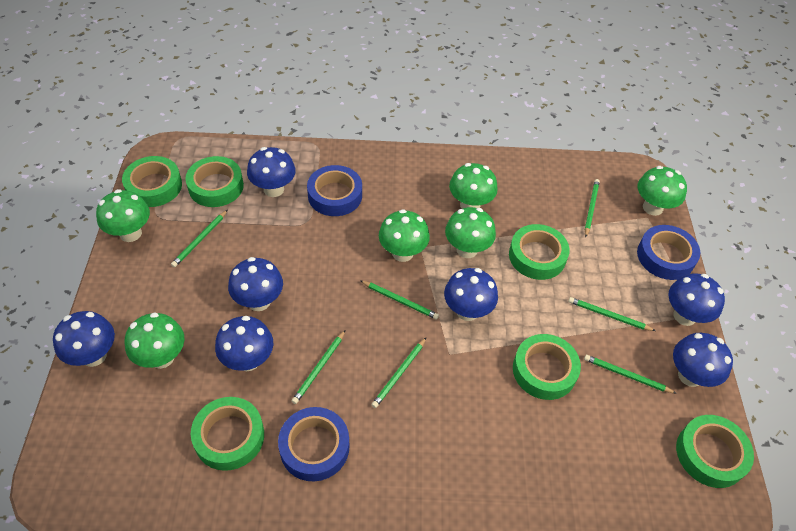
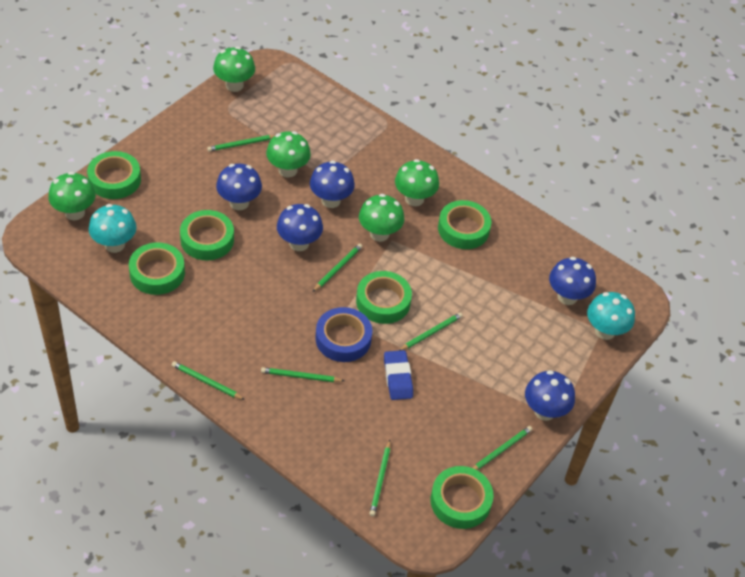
blue eraser: none = 0 -> [384,350,413,400] = 1
blue mushroom: [53,311,115,367] [215,316,273,371] [228,257,283,311] [247,147,296,197] [444,268,498,321] [669,273,725,326] [673,333,733,387] = 7 -> [216,164,262,210] [277,204,323,251] [310,161,355,208] [525,370,575,421] [549,257,596,305] = 5
blue tape: [278,407,349,481] [307,165,362,216] [637,225,700,280] = 3 -> [315,307,372,362] = 1
green mushroom: [96,189,150,242] [125,313,184,369] [379,209,430,262] [445,207,496,258] [449,163,498,209] [638,166,687,216] = 6 -> [48,172,96,220] [213,47,255,92] [266,131,311,178] [359,194,404,242] [395,159,439,206] = 5
turquoise mushroom: none = 0 -> [89,204,137,253] [587,292,635,340] = 2

